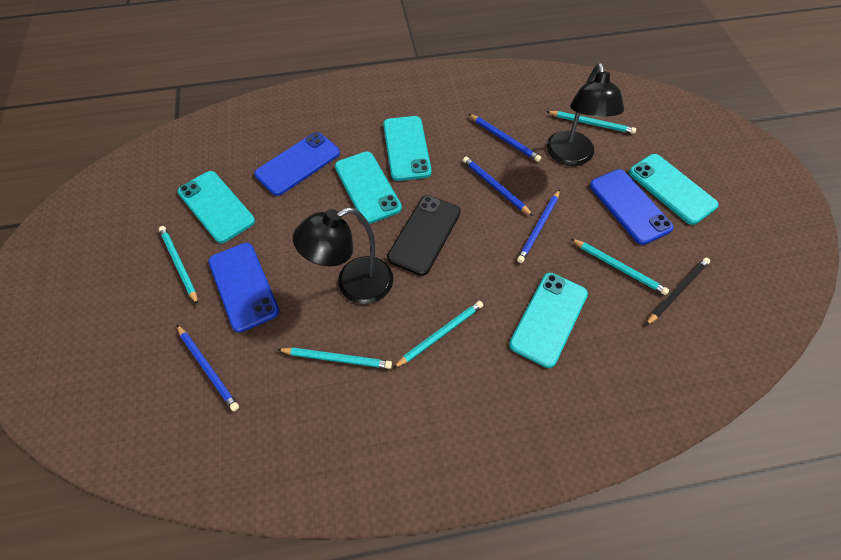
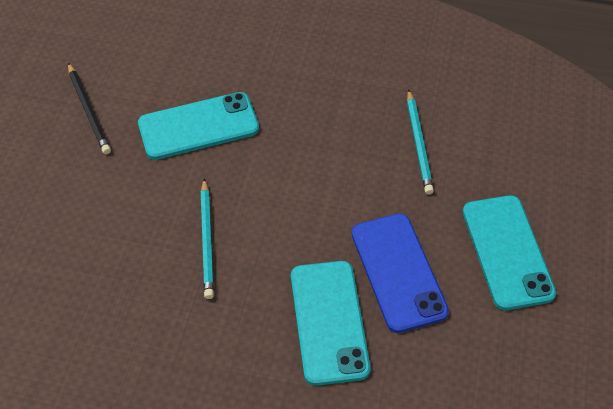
black lamp: [293,207,393,304] [547,63,624,166] = 2 -> none = 0
black phone: [387,195,461,276] = 1 -> none = 0
blue pencil: [177,325,239,411] [463,157,533,216] [469,114,541,162] [517,190,560,263] = 4 -> none = 0
blue phone: [208,243,280,332] [254,132,340,196] [590,169,674,245] = 3 -> [352,214,449,333] = 1
turquoise pencil: [159,226,198,305] [277,347,392,369] [393,301,483,368] [546,111,636,134] [571,239,669,295] = 5 -> [200,178,214,299] [407,89,434,194] = 2
turquoise phone: [178,171,255,243] [335,151,402,224] [383,116,432,181] [509,273,588,368] [629,154,719,225] = 5 -> [138,92,259,160] [291,261,371,386] [463,195,556,310] = 3

